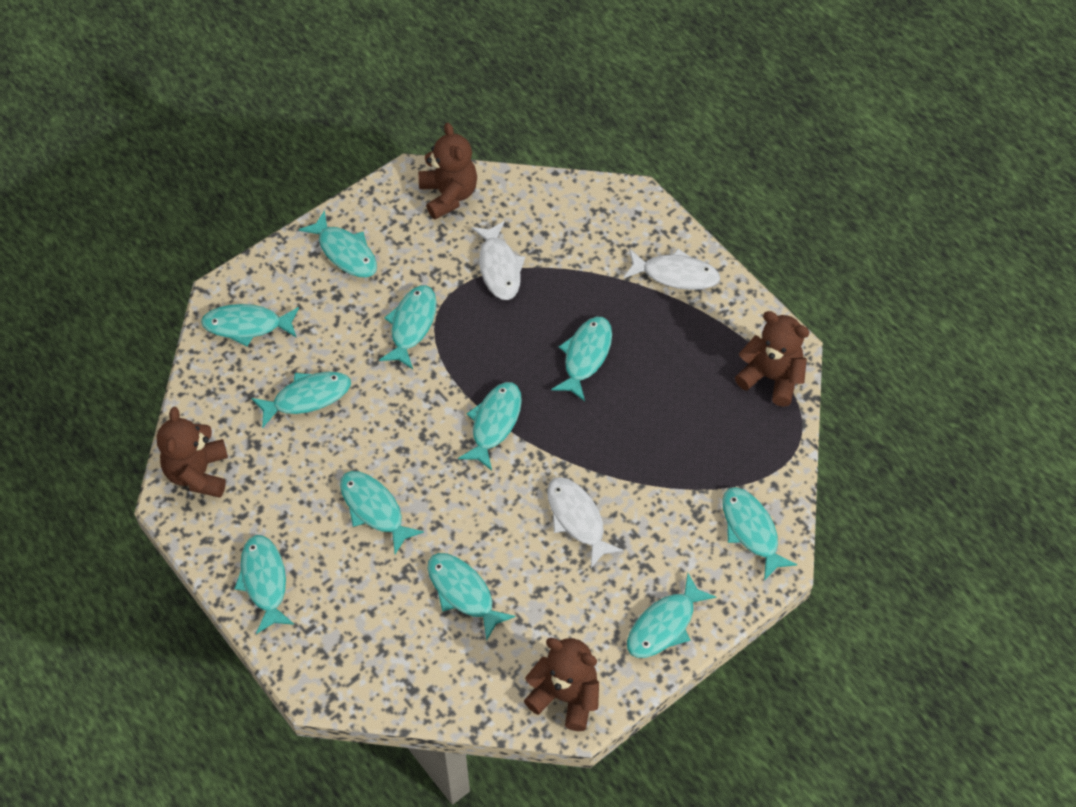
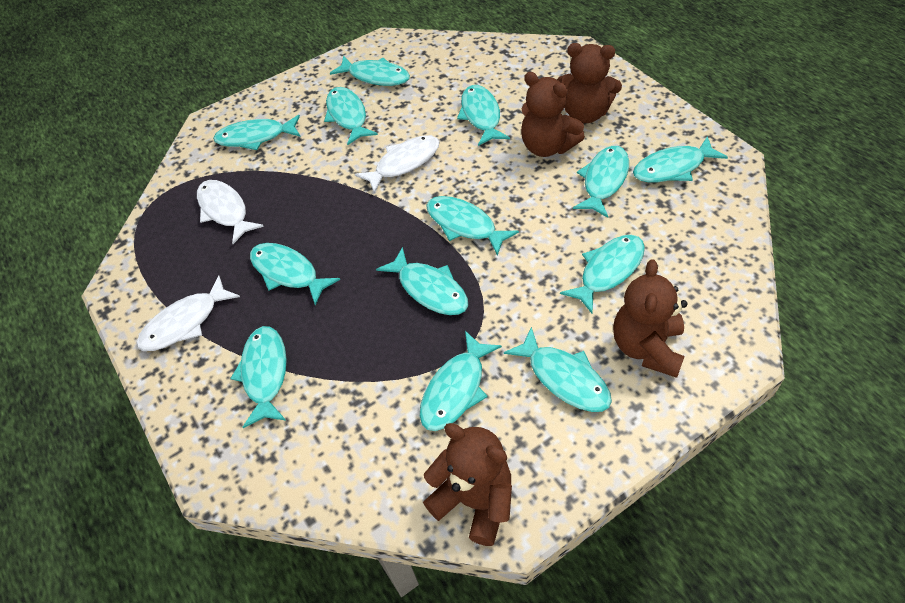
turquoise fish: [201,304,299,347] [234,535,294,634] [251,372,351,428] [299,210,377,277] [340,471,424,554] [379,285,437,369] [428,553,516,641] [458,382,522,471] [551,316,612,401] [627,573,716,658] [722,487,797,581] = 11 -> [213,115,301,150] [230,326,287,428] [250,243,340,305] [324,87,378,145] [330,56,410,86] [376,247,468,315] [420,331,502,431] [426,196,519,256] [457,85,510,146] [504,327,612,412] [560,235,645,313] [573,146,629,218] [633,136,728,182] = 13

